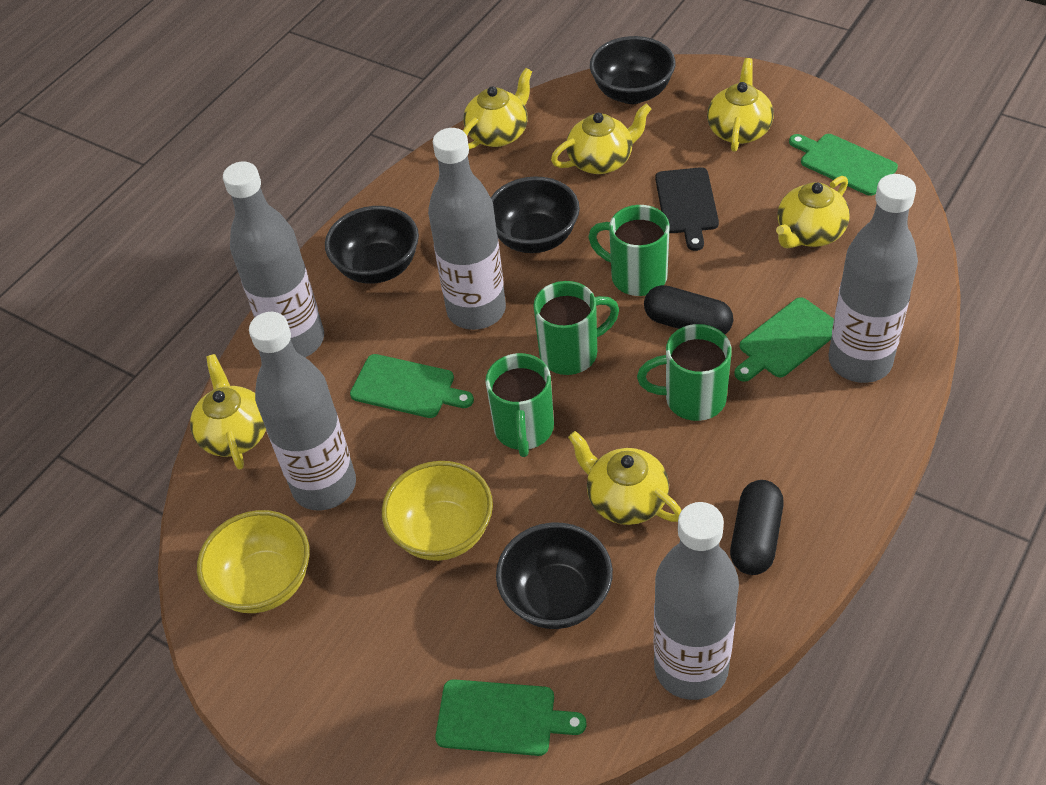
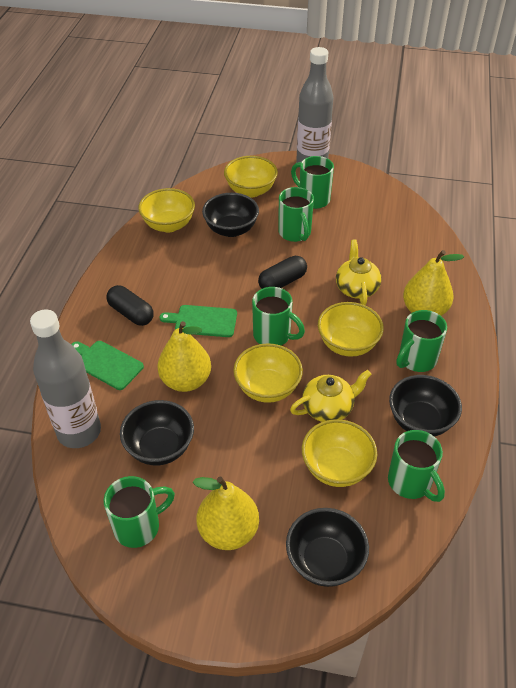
black cutting board: [655,167,719,251] = 1 -> none = 0
green cutting board: [350,354,474,418] [435,679,587,756] [734,297,834,382] [789,134,898,196] = 4 -> [71,341,144,390] [160,305,237,337] = 2
green mug: [485,353,554,457] [533,281,619,375] [588,205,670,296] [637,324,732,421] = 4 -> [104,476,175,548] [252,287,305,345] [278,187,314,242] [291,156,334,209] [388,430,445,502] [396,310,447,372] = 6
grey bottle: [223,162,324,357] [249,312,356,511] [428,128,506,330] [654,502,739,700] [828,174,918,383] = 5 -> [30,309,101,448] [296,47,333,168] = 2
yellow bowl: [197,510,310,613] [382,461,493,561] = 2 -> [138,188,195,233] [224,156,278,198] [233,343,303,403] [302,419,377,487] [318,302,384,357] = 5
yellow pear: none = 0 -> [157,321,211,392] [193,477,259,550] [403,250,464,316] = 3
yellow teapot: [190,354,266,470] [463,68,532,149] [551,104,651,174] [568,431,682,525] [707,58,774,152] [776,176,850,248] = 6 -> [290,370,372,422] [336,239,382,305] = 2

